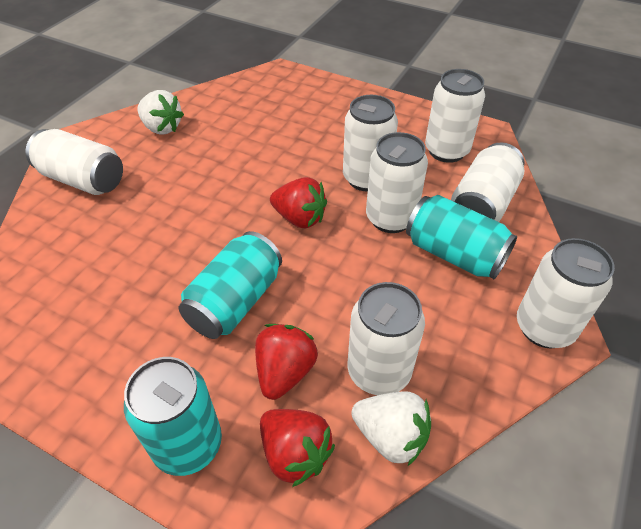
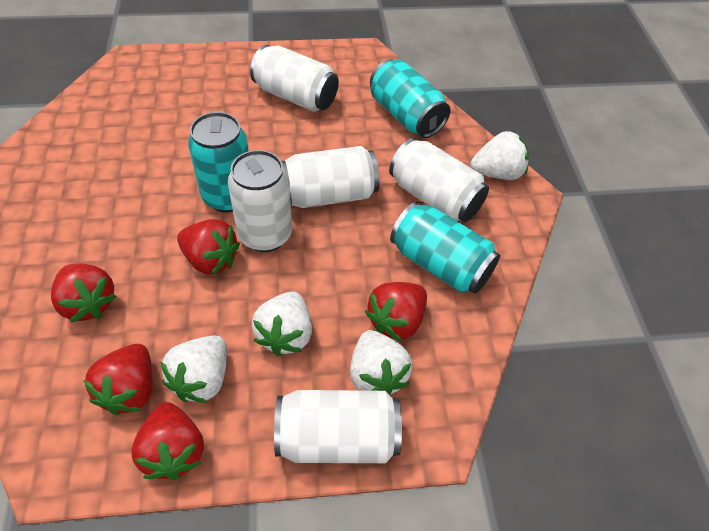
red strawberry: [255,324,318,400] [260,409,335,487] [270,177,327,229] = 3 -> [51,263,116,323] [83,344,153,415] [131,402,204,480] [177,219,240,275] [365,282,427,341] = 5
white can: [25,129,123,195] [343,95,398,192] [347,282,425,395] [366,132,428,233] [425,69,485,163] [451,142,524,222] [517,238,615,348] = 7 -> [228,150,292,252] [250,45,339,112] [274,390,402,463] [282,146,379,208] [389,138,489,222] = 5
white strawberry: [137,90,184,135] [351,391,431,466] = 2 -> [161,336,227,403] [252,291,312,356] [350,330,412,395] [471,131,529,180] = 4

